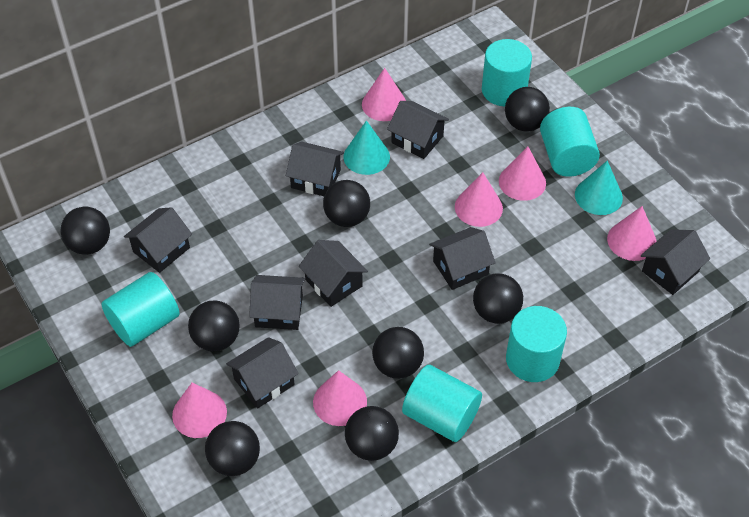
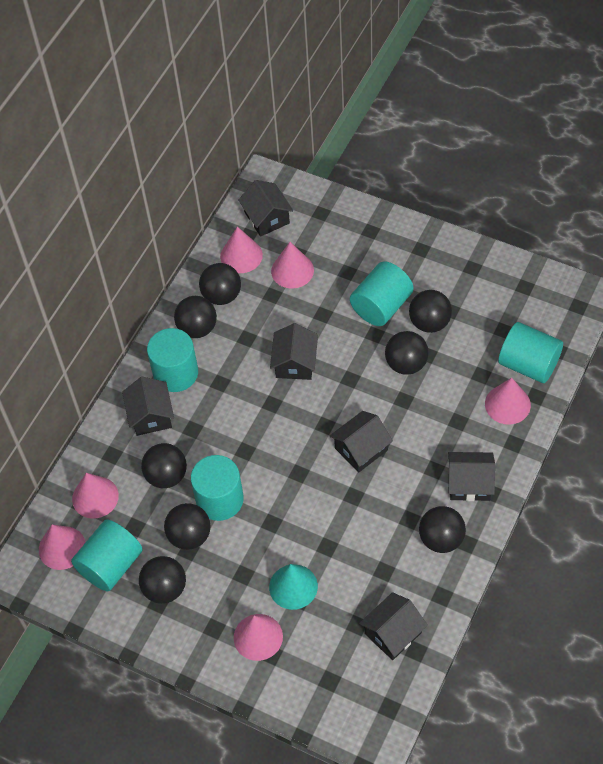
black house: [124,207,192,273] [226,337,299,408] [249,275,305,330] [286,142,344,196] [299,240,368,307] [387,101,449,159] [429,227,496,290] [641,229,710,295] = 8 -> [122,377,174,436] [238,180,293,237] [270,323,318,380] [330,411,393,473] [359,592,428,660] [448,452,495,501] = 6
turquoise cone: [343,120,390,175] [575,161,623,215] = 2 -> [269,564,318,610] = 1

